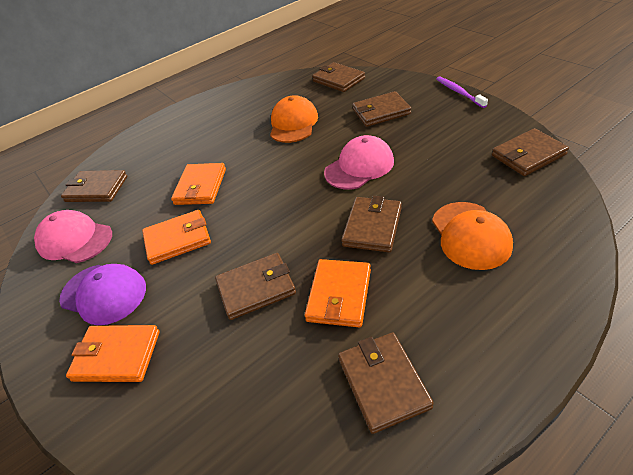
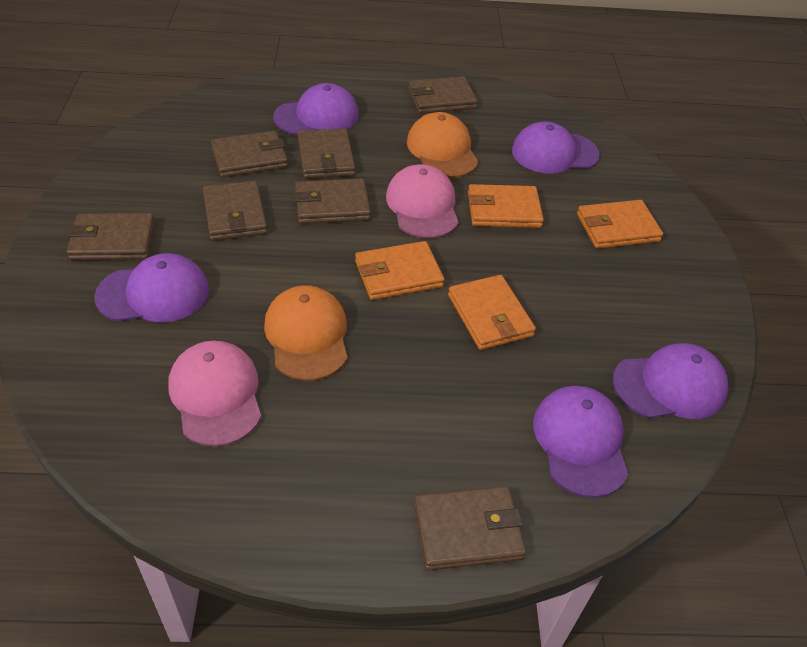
purple cap: [59,264,146,325] = 1 -> [94,253,209,322] [273,83,359,135] [512,121,600,174] [533,386,628,498] [613,343,729,419] = 5
purple toothbrush: [436,76,488,108] = 1 -> none = 0

